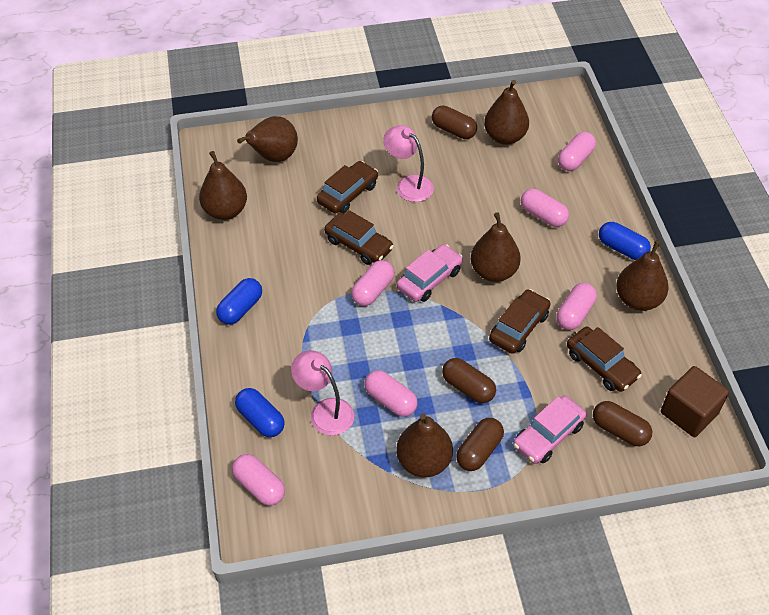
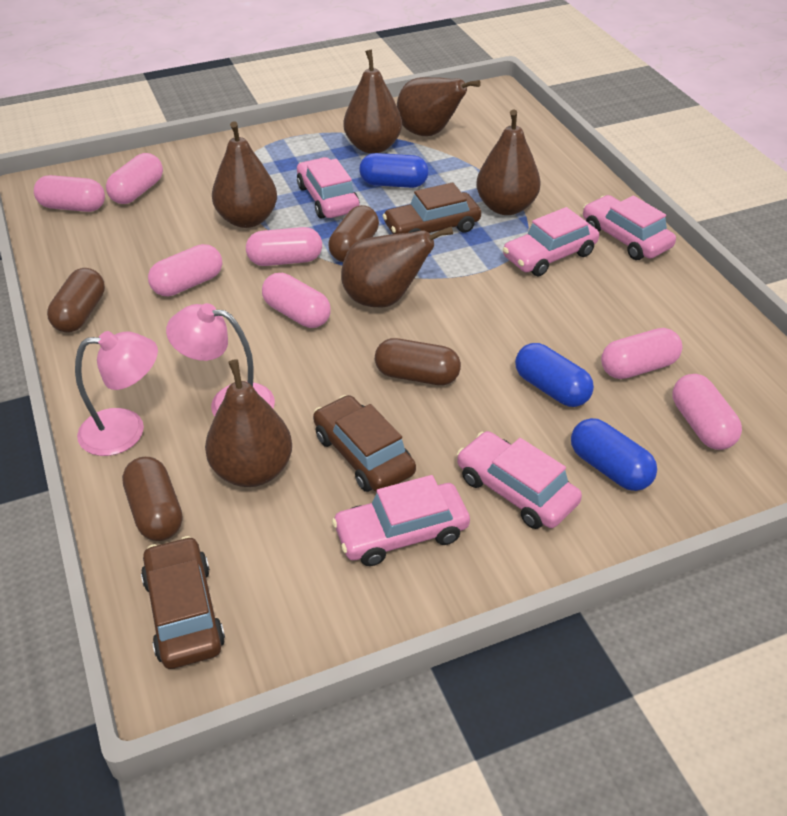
brown car: [317,161,378,214] [324,210,394,265] [489,289,551,354] [567,327,642,392] = 4 -> [141,536,225,669] [313,395,416,492] [383,182,481,234] = 3
brown cube: [661,366,729,437] = 1 -> none = 0
pink capsule: [232,454,285,506] [351,260,394,306] [365,370,418,417] [521,189,569,227] [557,283,597,330] [558,132,596,171] = 6 -> [34,175,105,212] [106,153,163,204] [148,244,222,296] [246,227,322,266] [262,273,331,328] [601,328,682,379] [673,374,742,450] = 7
pink car: [397,244,463,302] [513,396,587,464] = 2 -> [297,157,360,219] [332,475,470,566] [457,431,582,529] [503,207,599,276] [583,195,676,260] = 5

